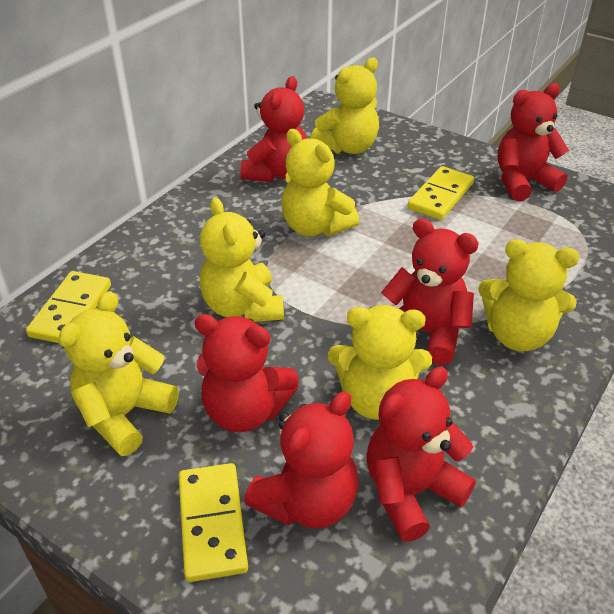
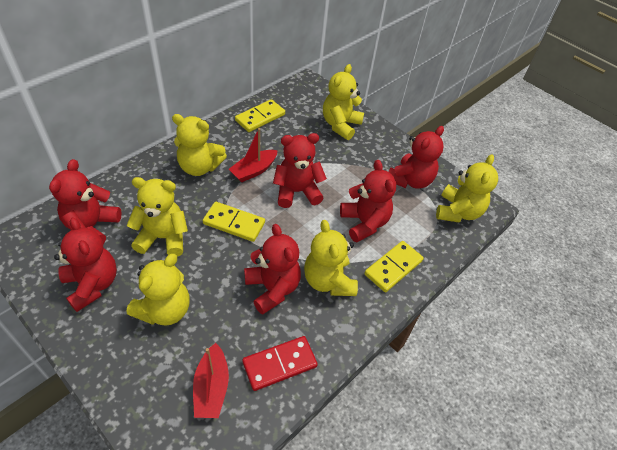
red boat: none = 0 -> [193,343,229,418] [229,128,278,182] = 2
red domino: none = 0 -> [242,336,318,391] = 1

